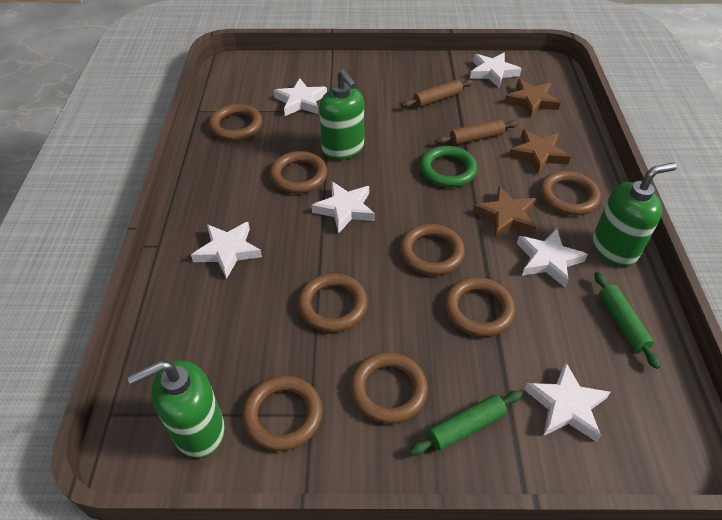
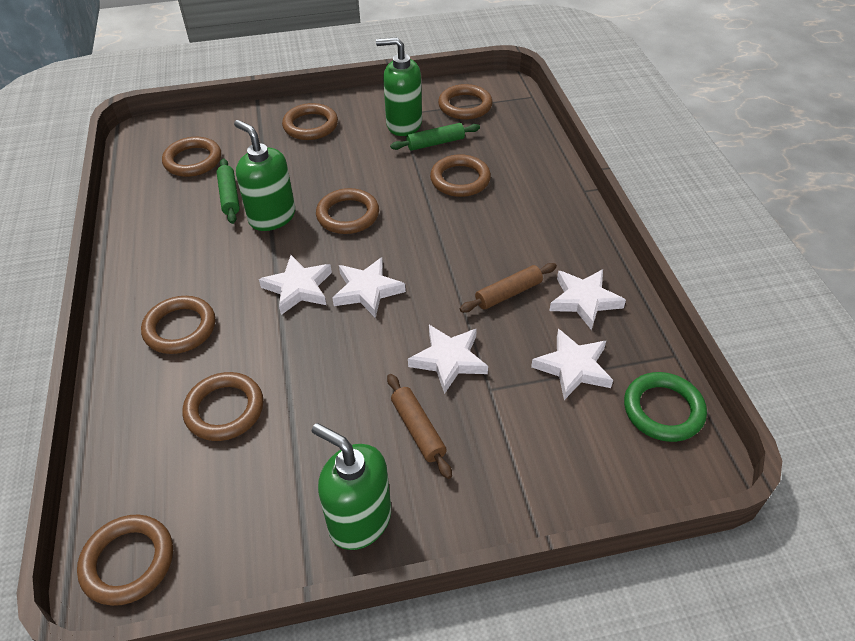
brown star: [473,186,536,238] [504,79,561,118] [508,129,571,174] = 3 -> none = 0
white star: [191,222,262,279] [274,78,327,116] [311,181,375,234] [470,53,521,87] [517,229,588,288] [524,362,610,442] = 6 -> [259,255,332,315] [332,257,406,318] [408,325,488,394] [531,329,613,400] [549,269,626,330] = 5

